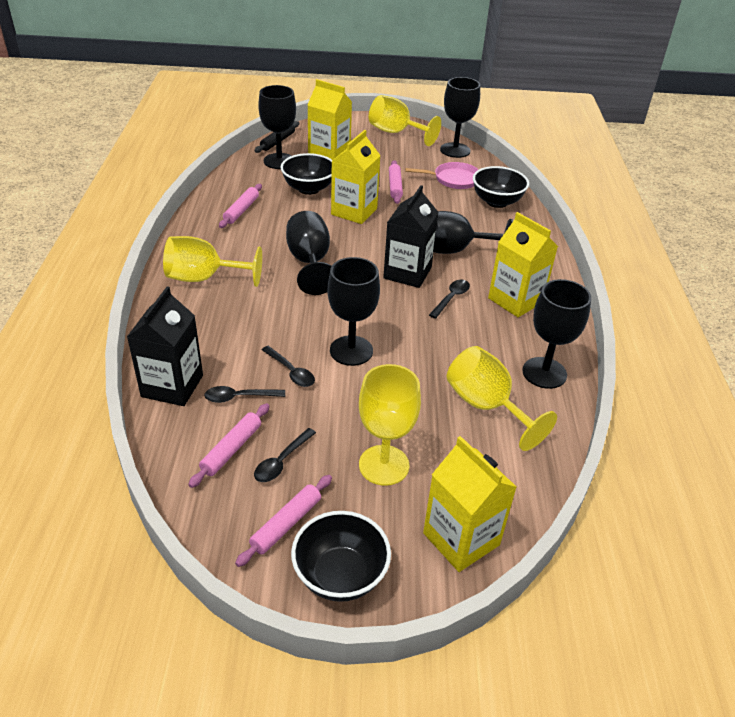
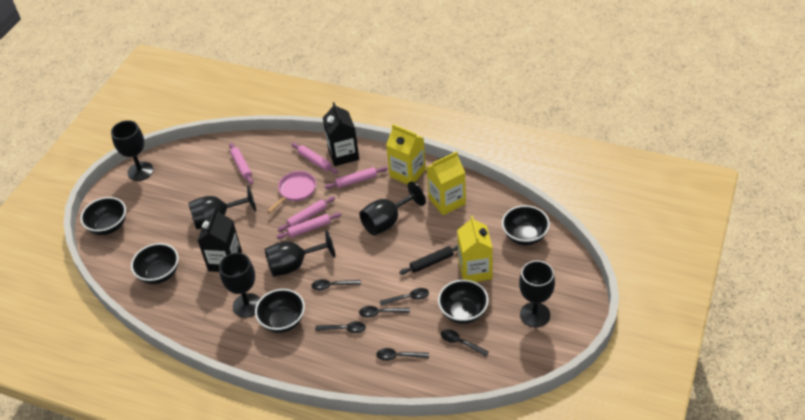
black bowl: [281,153,332,195] [291,511,391,602] [473,166,529,208] = 3 -> [80,197,126,235] [131,243,179,284] [255,289,305,333] [438,280,489,324] [502,205,550,245] = 5
black spoon: [204,386,285,403] [254,428,316,482] [262,346,315,387] [429,280,470,319] = 4 -> [311,279,361,290] [315,321,366,333] [359,306,410,318] [376,348,429,361] [380,288,429,306] [441,329,489,356] = 6
pink rolling pin: [188,403,269,488] [219,184,262,228] [235,475,332,567] [389,160,403,204] = 4 -> [229,143,253,185] [276,212,341,239] [278,196,335,232] [292,143,338,174] [324,166,387,189] = 5
yellow carton: [307,79,352,160] [331,130,381,224] [423,436,517,572] [488,212,558,317] = 4 -> [386,124,426,185] [427,151,466,215] [457,215,493,282] = 3
yellow goblet: [163,236,262,287] [359,364,421,486] [369,95,441,146] [447,346,557,451] = 4 -> none = 0

